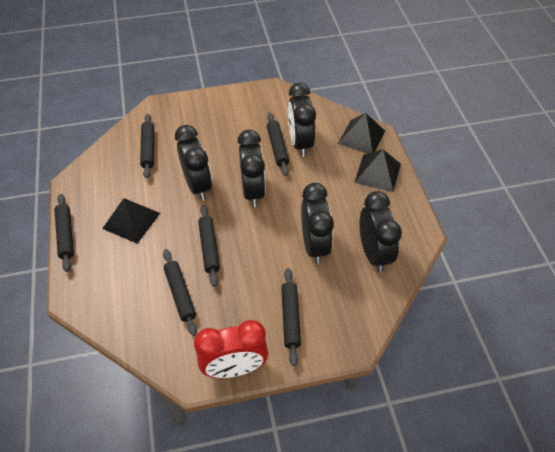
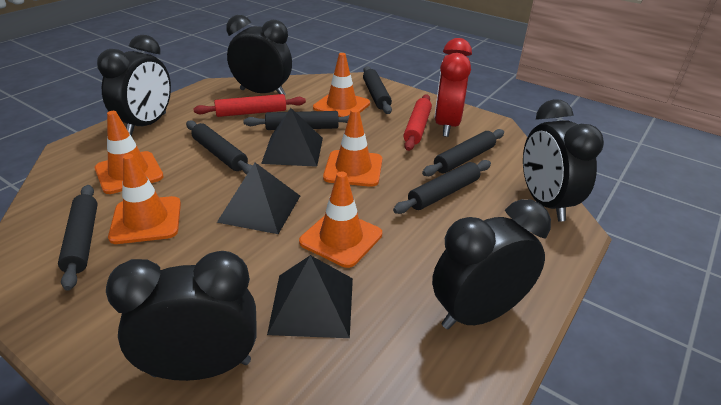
orange traffic cone: none = 0 -> [95,111,164,194] [108,154,181,244] [299,172,382,268] [313,53,370,117] [323,108,382,187] = 5
red rolling pin: none = 0 -> [193,94,306,117] [404,94,432,151] = 2

